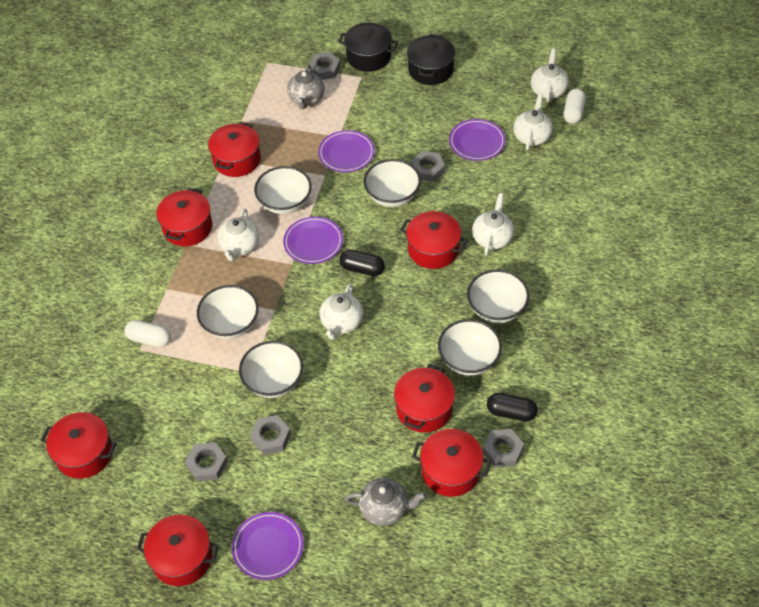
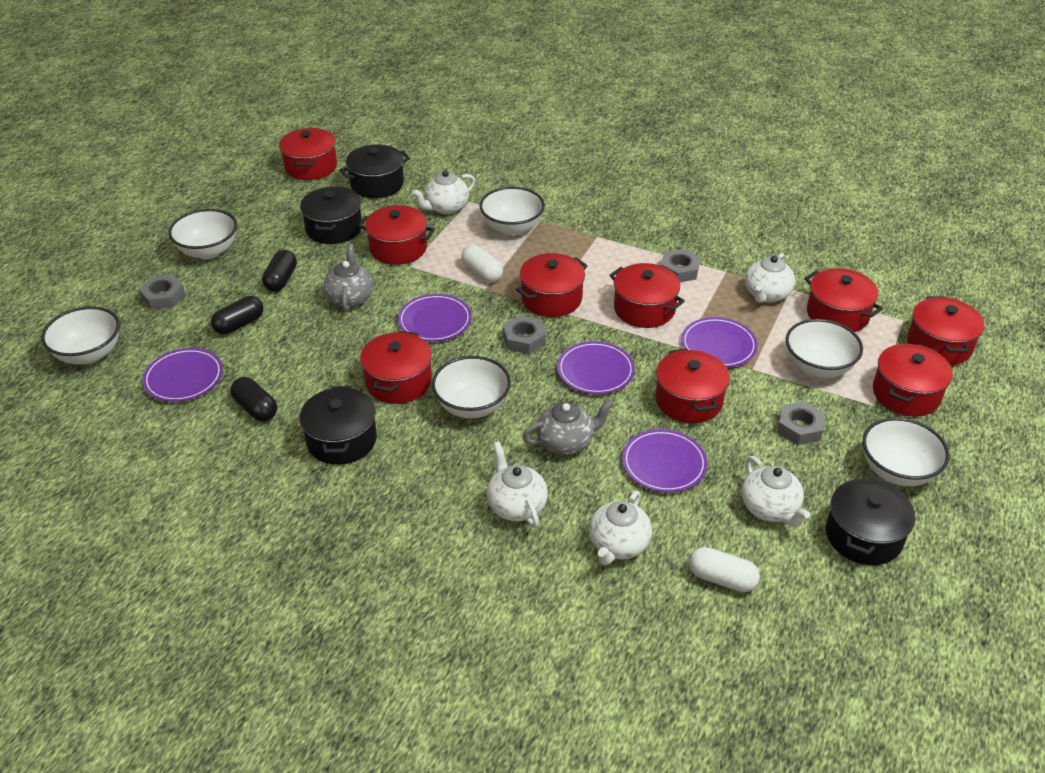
black capsule: [339,250,385,276] [487,393,538,422] = 2 -> [211,296,264,335] [230,377,277,421] [262,250,297,292] = 3
black pot: [338,22,398,72] [407,34,455,85] = 2 -> [300,187,362,244] [300,386,377,465] [340,144,410,198] [826,477,915,565] = 4
grey nut: [185,442,228,482] [250,415,291,455] [309,52,340,80] [411,151,445,182] [483,429,524,468] = 5 -> [138,275,186,310] [503,315,546,354] [661,249,700,282] [777,401,825,445] = 4
purple plate: [232,512,304,580] [283,217,343,264] [318,130,375,172] [449,119,506,161] = 4 -> [142,348,223,402] [398,294,472,342] [557,341,635,394] [622,429,707,493] [681,317,758,368] = 5
red pot: [41,412,117,479] [137,515,219,586] [156,188,212,246] [208,122,261,177] [394,364,455,433] [400,211,468,269] [412,429,491,497] = 7 -> [279,128,337,180] [358,205,435,265] [360,331,432,404] [516,253,588,317] [610,263,685,328] [655,348,730,423] [805,268,883,332] [873,344,953,416] [907,296,984,365] = 9

